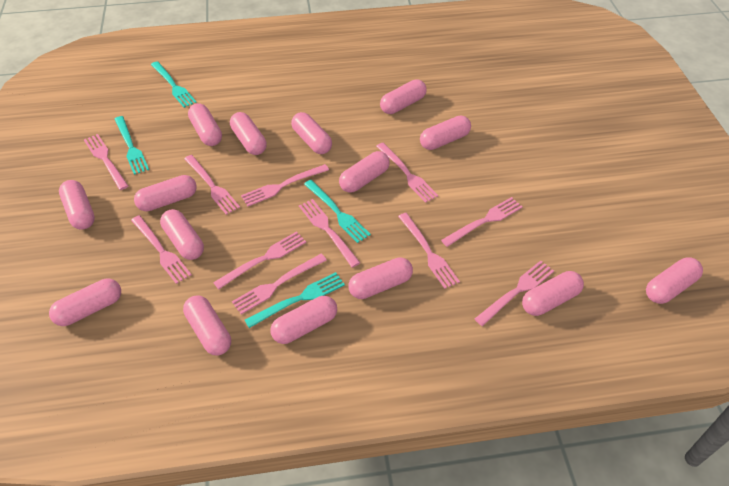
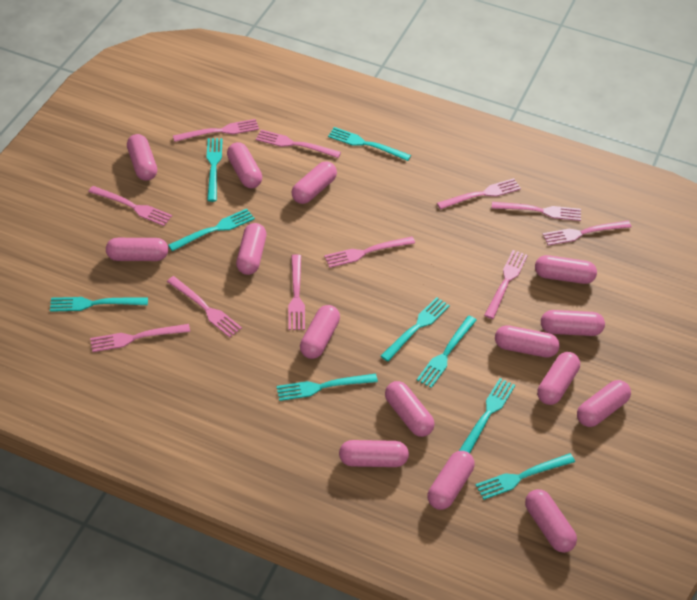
turquoise fork: [115,116,149,175] [151,61,196,108] [245,272,345,328] [304,180,371,243] = 4 -> [50,297,148,312] [168,209,255,251] [207,138,223,202] [276,374,378,401] [328,127,411,161] [381,297,450,362] [417,316,477,388] [459,378,515,453] [476,453,575,500] = 9

